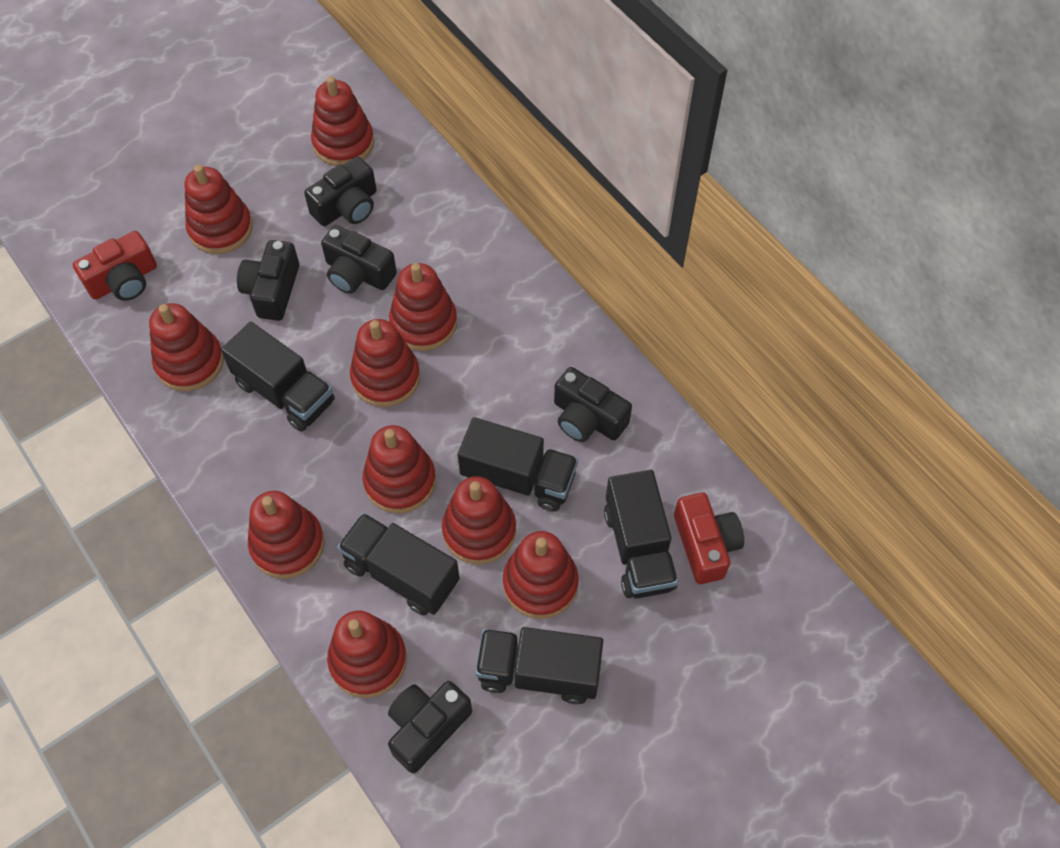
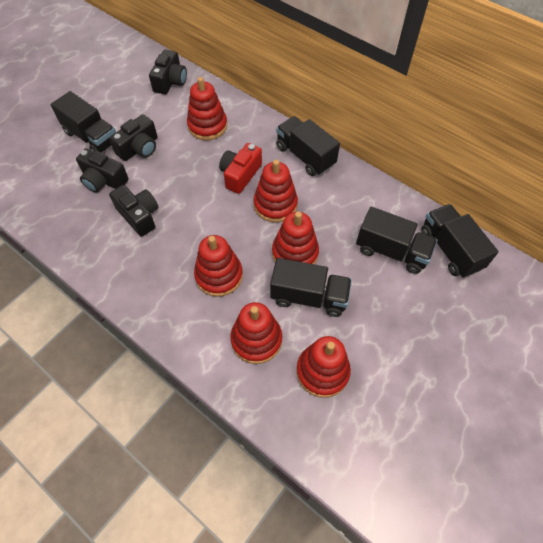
black camera: [237,240,299,321] [304,156,377,226] [321,225,397,294] [388,681,472,773] [554,367,632,442] = 5 -> [76,148,129,193] [109,114,157,161] [109,185,159,237] [149,50,187,94] = 4
red camera: [73,231,157,301] [674,492,744,584] = 2 -> [219,143,262,194] = 1
red stacking toy: [149,303,224,391] [184,165,253,254] [248,491,325,579] [311,76,374,166] [327,611,407,698] [350,319,420,407] [363,425,436,513] [389,263,457,351] [442,476,516,565] [503,531,579,619] = 10 -> [187,77,227,140] [194,235,243,297] [230,302,282,364] [254,160,298,222] [272,211,319,264] [296,336,351,398] = 6

